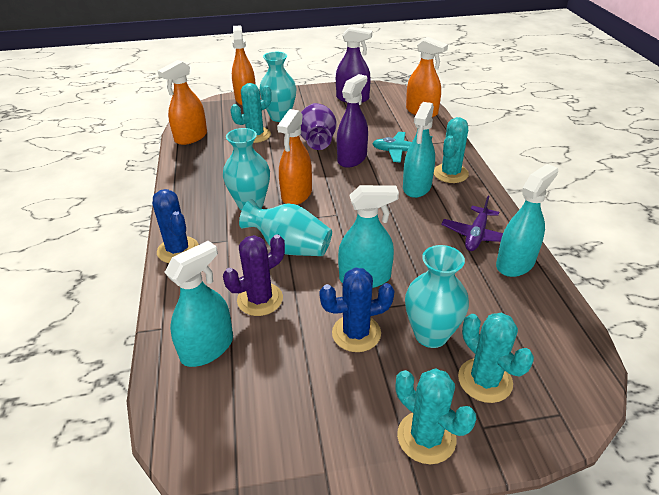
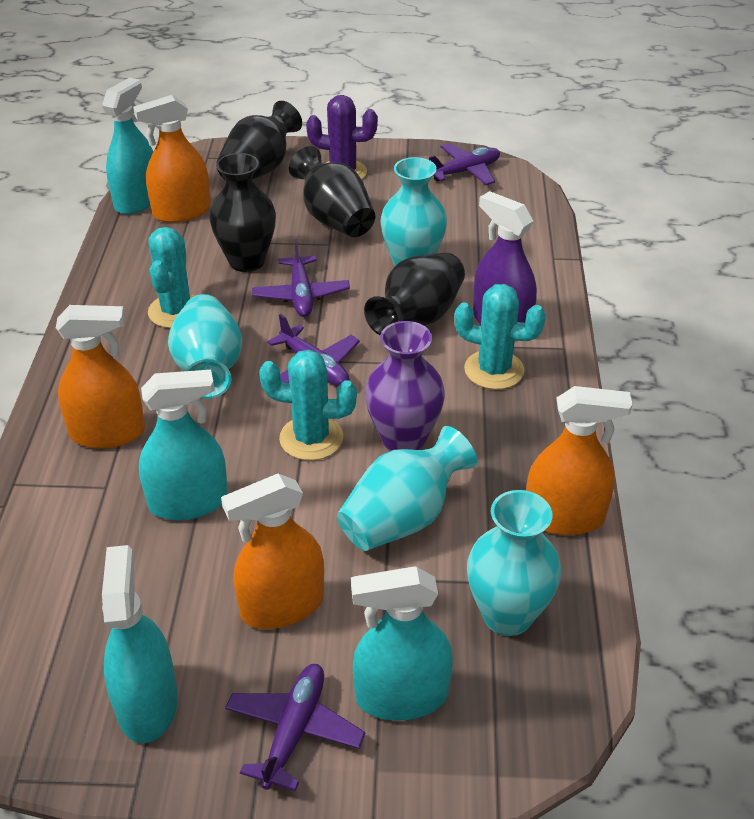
black vase: none = 0 -> [209,153,276,272] [216,101,302,181] [289,146,375,237] [364,252,465,335] = 4
blue cactus: [152,189,199,263] [319,268,394,352] = 2 -> none = 0
purple plane: [441,196,503,251] = 1 -> [225,664,365,791] [252,239,350,317] [267,314,360,386] [429,143,500,185] = 4
purple spray bottle: [336,26,372,102] [337,74,368,168] = 2 -> [473,191,537,324] = 1
turquoise cactus: [231,83,272,143] [396,368,476,464] [434,117,469,183] [458,313,534,403] = 4 -> [148,227,195,328] [259,350,357,460] [454,284,546,390] = 3
turquoise plane: [372,132,432,163] = 1 -> none = 0

